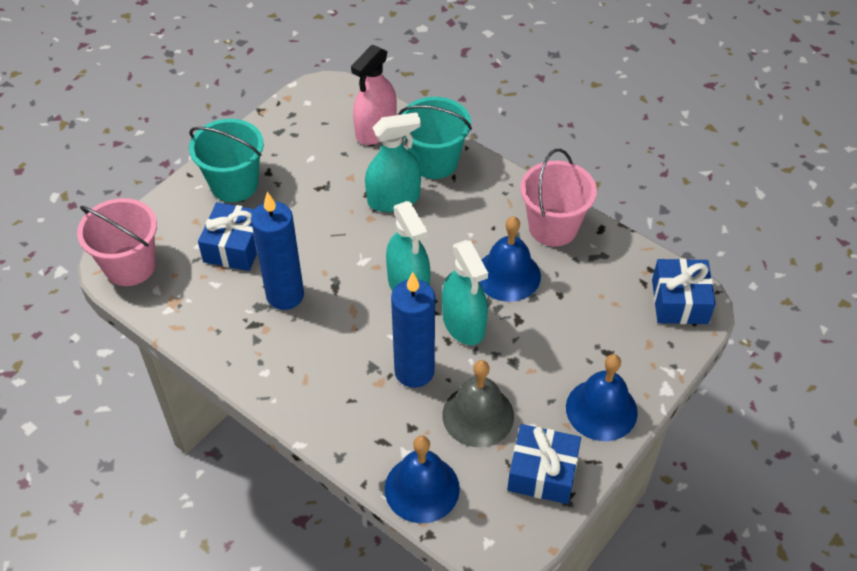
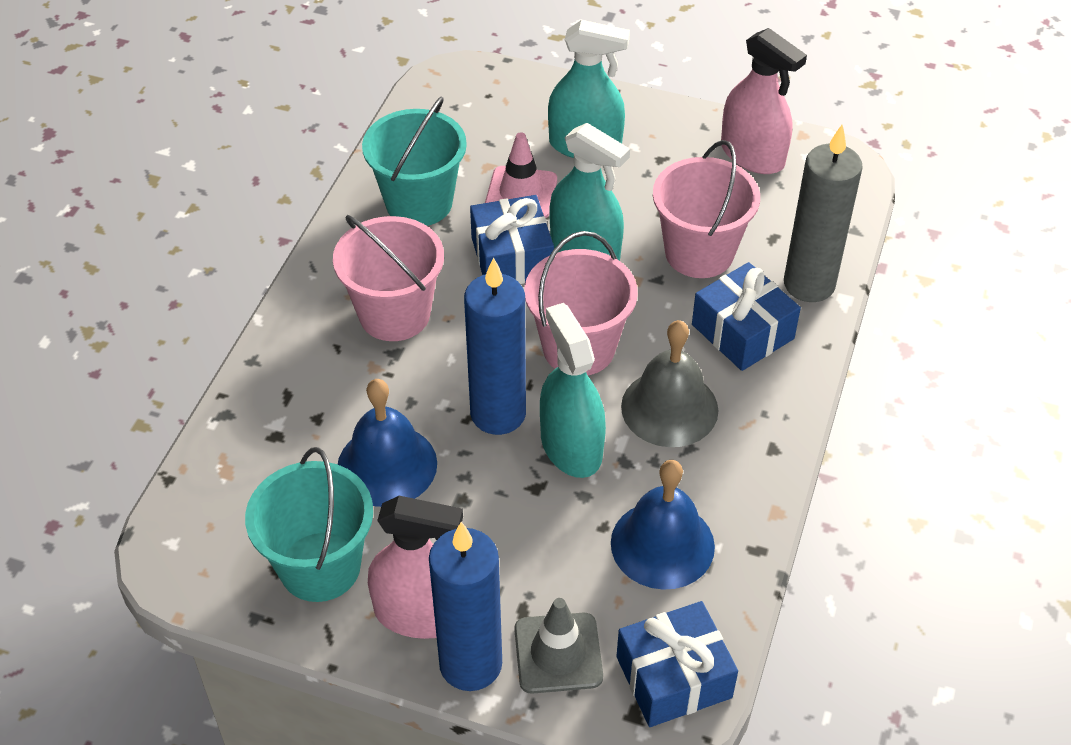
blue bell: [385,436,460,523] [480,216,541,302] [566,354,638,441] = 3 -> [338,379,437,507] [611,460,715,590] = 2
grey candle: none = 0 -> [784,125,863,302] = 1
grey traffic cone: none = 0 -> [514,598,603,694] = 1
pink bucket: [77,198,157,286] [520,149,597,246] = 2 -> [333,215,444,341] [524,231,638,375] [653,140,760,278] = 3
pink spray bottle: [351,45,397,145] = 1 -> [368,496,463,639] [721,28,807,174] = 2
pink traffic cone: none = 0 -> [485,132,557,218] = 1

